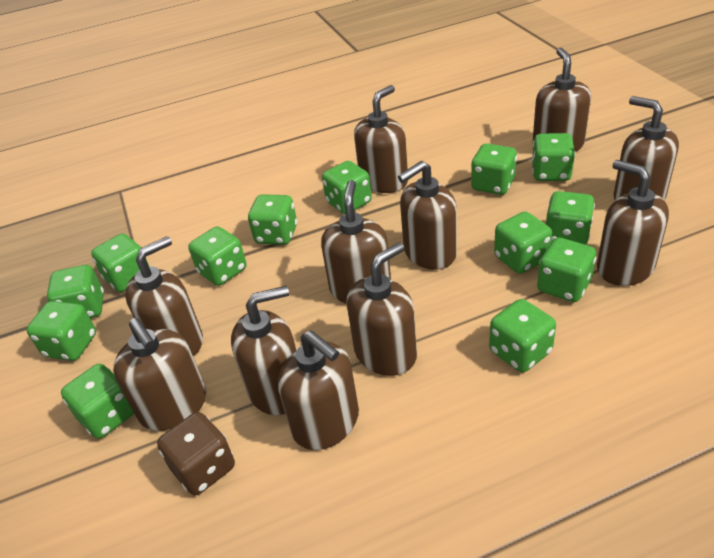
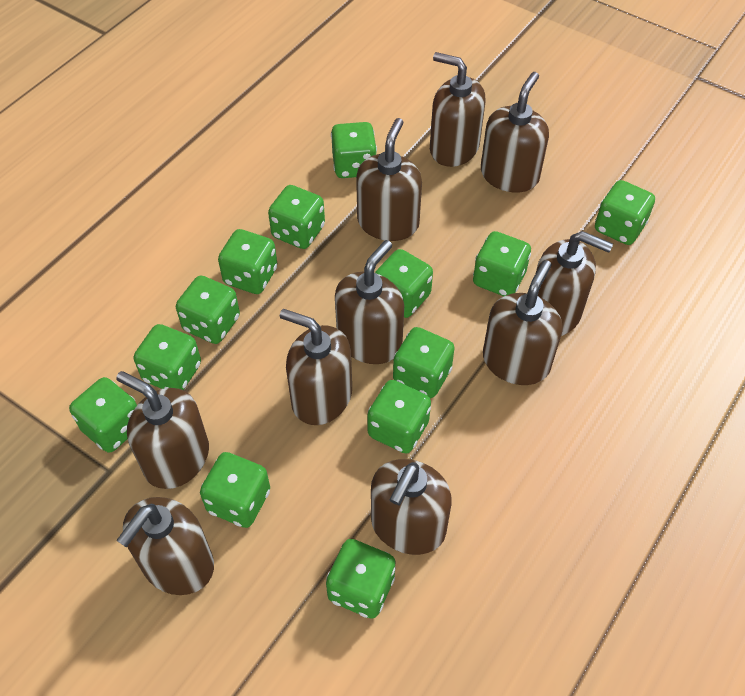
brown dice: [157,412,235,495] = 1 -> none = 0
brown soap dispenser: [113,318,207,431] [125,236,203,356] [231,286,296,415] [278,330,359,450] [321,180,391,304] [346,242,417,376] [354,85,408,193] [398,161,457,269] [532,48,591,152] [597,160,669,286] [613,96,679,200] = 11 -> [116,371,209,489] [116,497,214,595] [280,309,352,425] [335,240,404,364] [356,118,422,241] [371,459,452,555] [430,52,485,167] [481,72,549,193] [483,260,562,385] [536,231,613,336] = 10

